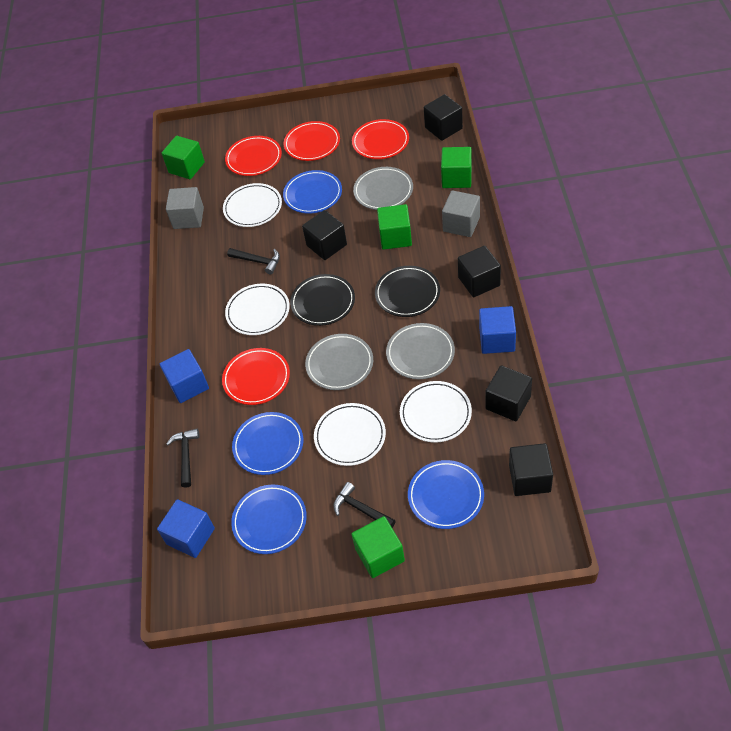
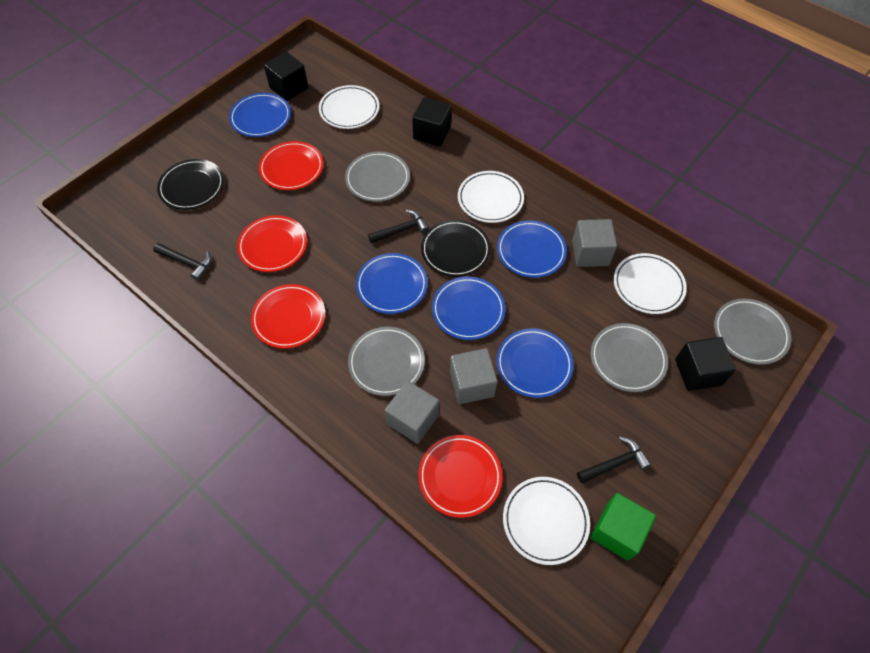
black cube: [302,210,347,260] [424,94,463,141] [458,246,501,297] [485,365,532,422] [509,443,553,496] = 5 -> [264,52,308,101] [412,97,451,147] [675,337,736,391] = 3
blue cube: [157,499,215,558] [160,349,209,403] [479,306,516,354] = 3 -> none = 0
blue plate: [231,485,307,554] [232,412,303,475] [283,170,342,214] [408,460,484,529] = 4 -> [229,93,291,137] [356,253,428,314] [432,277,505,340] [496,328,574,398] [497,220,567,278] = 5
green cube: [162,136,205,179] [351,516,405,578] [377,204,412,250] [441,147,472,188] = 4 -> [591,493,656,561] = 1
grey cube: [166,187,204,229] [442,190,480,237] = 2 -> [385,380,439,444] [450,348,497,404] [572,219,617,267] = 3
grey plate: [305,334,373,390] [353,167,413,210] [386,323,455,379] = 3 -> [345,151,410,202] [348,327,425,396] [591,323,668,392] [714,299,791,365] = 4

